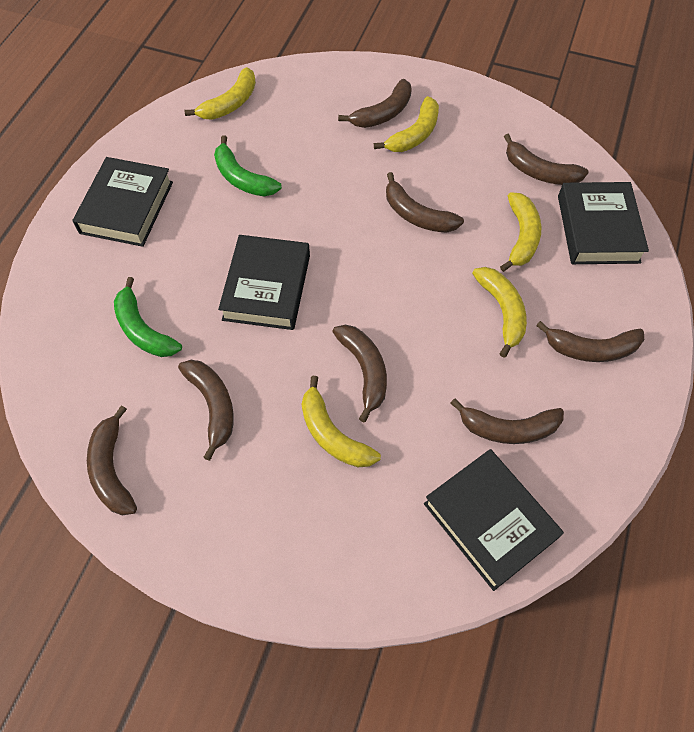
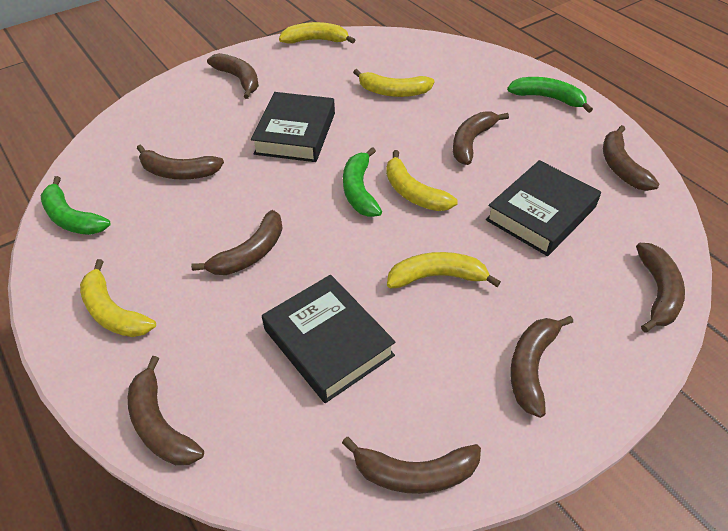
black book: [72,157,173,247] [218,235,310,330] [424,449,564,591] [558,182,649,264] = 4 -> [251,92,335,162] [262,275,396,403] [486,160,601,256] = 3
brown banana: [87,405,137,516] [178,360,234,461] [332,325,387,422] [338,79,412,128] [386,172,464,233] [450,398,564,444] [504,133,589,185] [536,321,644,362] = 8 -> [128,356,204,465] [137,145,224,180] [191,210,283,275] [207,53,259,99] [342,437,481,494] [453,111,509,165] [510,316,573,418] [603,125,660,191] [636,243,685,332] = 9
green banana: [114,277,182,357] [214,135,282,196] = 2 -> [41,176,111,235] [343,147,382,217] [507,77,593,113] = 3

